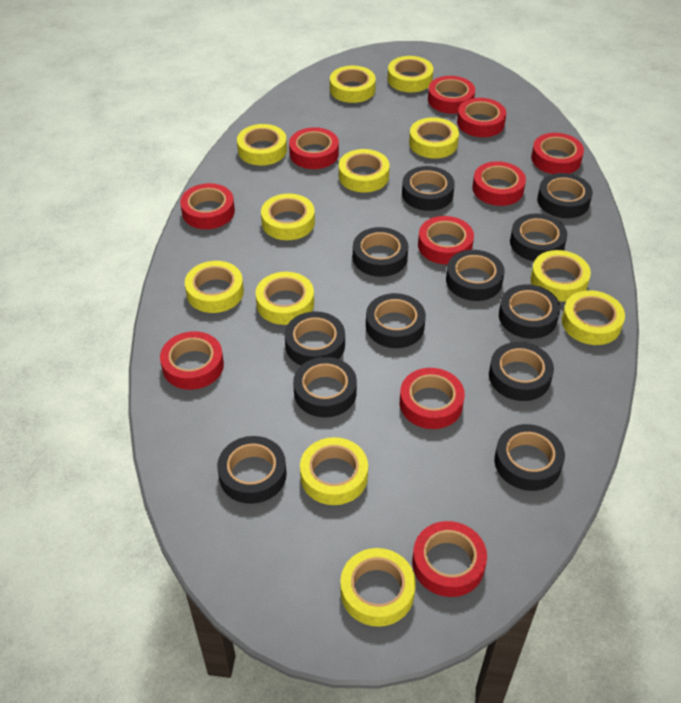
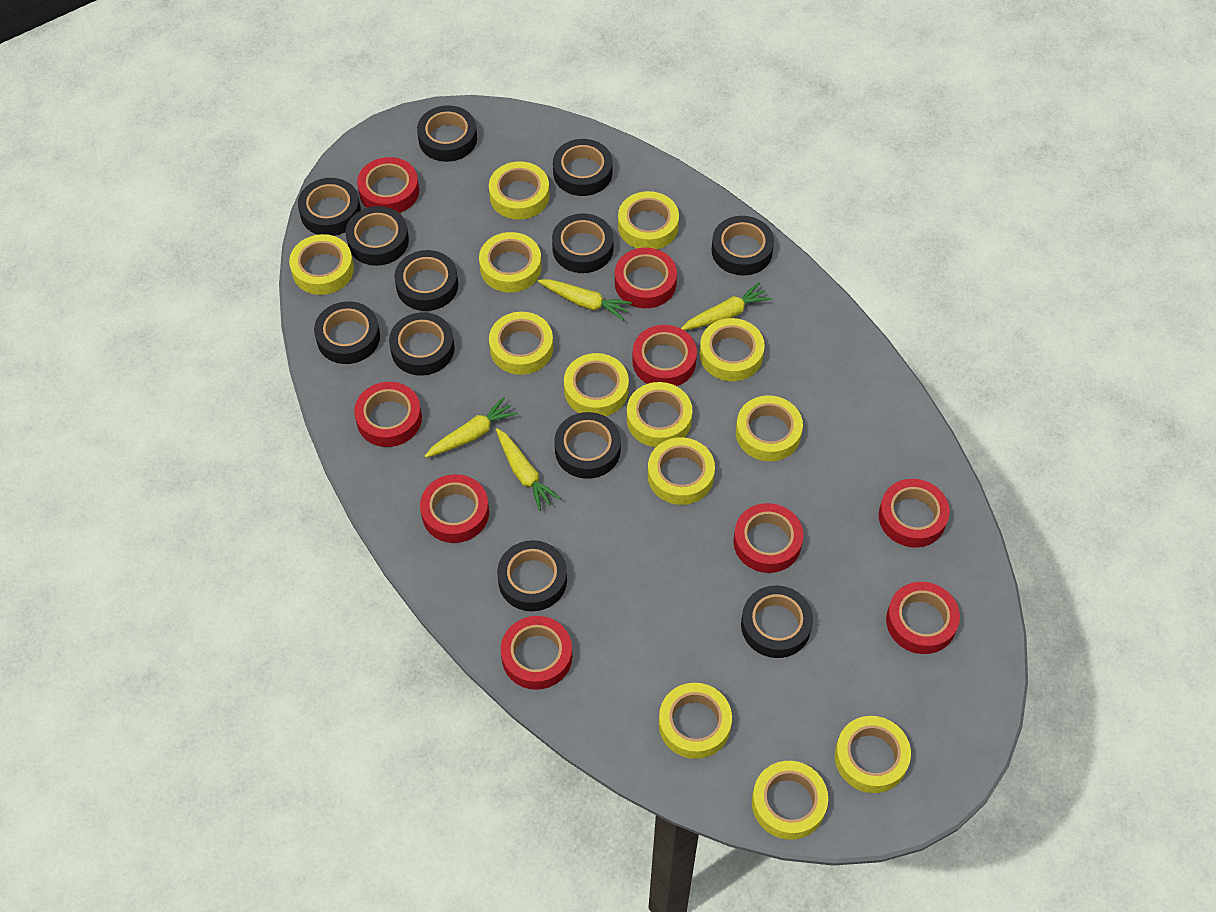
red tape: [160,331,224,390] [180,183,235,229] [289,127,339,169] [400,368,465,429] [412,521,487,597] [418,216,474,265] [428,76,475,114] [457,98,506,137] [472,161,526,206] [531,133,584,174] = 10 -> [354,382,422,447] [357,157,419,213] [420,474,489,543] [501,616,572,690] [615,248,677,308] [632,325,697,386] [733,503,803,573] [879,479,950,547] [886,582,960,654] = 9
yellow carrot: none = 0 -> [425,397,518,458] [496,428,561,511] [537,279,632,320] [681,282,771,330] = 4
yellow tape: [185,261,244,313] [237,124,287,166] [256,272,314,325] [261,193,315,240] [300,437,368,505] [330,66,376,103] [339,149,390,192] [340,548,416,627] [388,56,433,92] [409,117,459,158] [531,250,591,302] [562,290,625,345] = 12 -> [289,234,354,295] [479,232,542,292] [489,161,550,220] [489,312,553,375] [564,353,629,416] [618,191,679,249] [627,382,692,447] [648,437,715,505] [659,683,732,759] [700,318,765,381] [736,396,803,461] [752,761,828,840] [835,716,911,793] = 13

